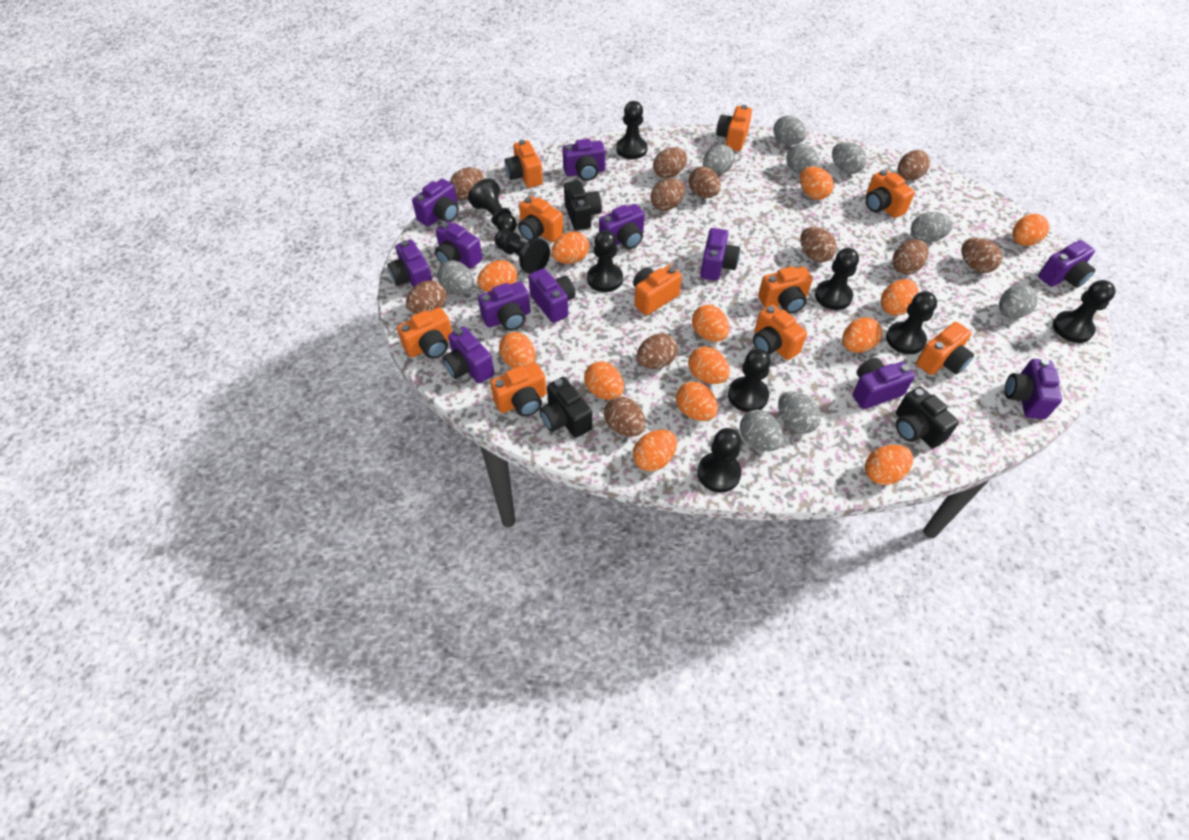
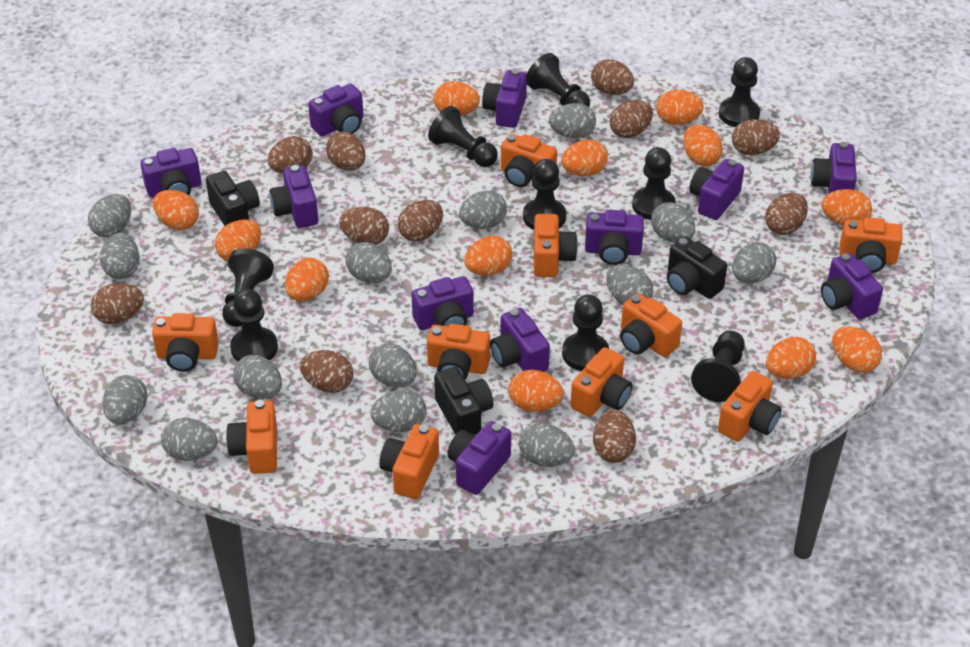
grey egg: [437,260,474,294] [703,144,735,175] [740,410,783,451] [773,115,807,145] [778,391,821,434] [786,144,820,174] [832,142,867,174] [911,212,953,243] [999,284,1038,319] = 9 -> [88,194,131,238] [100,233,139,279] [102,375,148,424] [161,418,218,461] [233,355,282,399] [346,242,392,283] [369,343,417,388] [370,390,427,432] [459,191,507,229] [519,423,575,467] [549,103,596,139] [606,265,654,305] [651,202,695,243] [732,242,776,283] = 14
orange egg: [477,260,517,292] [499,332,535,368] [551,231,589,264] [584,361,624,400] [633,430,677,472] [676,381,718,421] [688,347,730,384] [692,305,729,342] [800,166,834,200] [842,317,882,353] [865,445,913,485] [881,279,918,316] [1012,214,1049,246] = 13 -> [153,190,199,230] [215,219,261,261] [285,258,329,301] [433,81,480,116] [464,236,513,276] [508,370,564,412] [561,140,608,176] [656,90,704,125] [683,124,723,166] [766,337,816,379] [821,189,872,226] [832,326,882,373] = 12
purple camera: [387,240,433,287] [412,179,459,227] [435,221,482,269] [442,327,495,383] [478,281,531,331] [528,268,575,323] [563,139,605,181] [599,204,645,249] [700,228,740,281] [852,358,915,409] [1005,359,1062,419] [1038,240,1096,288] = 12 -> [140,148,201,197] [270,165,318,228] [308,84,364,136] [411,276,474,330] [447,421,511,495] [482,69,527,128] [490,308,550,372] [585,210,644,265] [689,159,744,220] [811,142,857,194] [821,253,883,319] = 11

